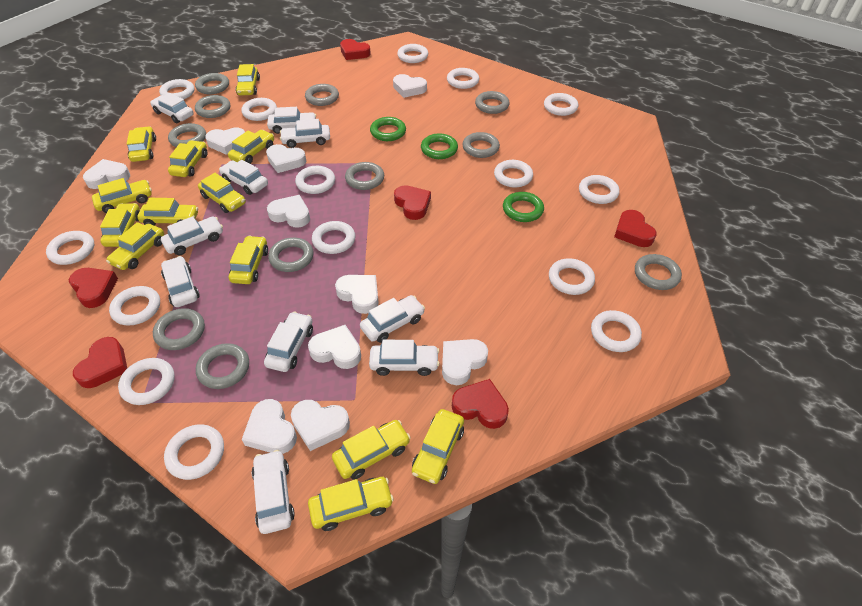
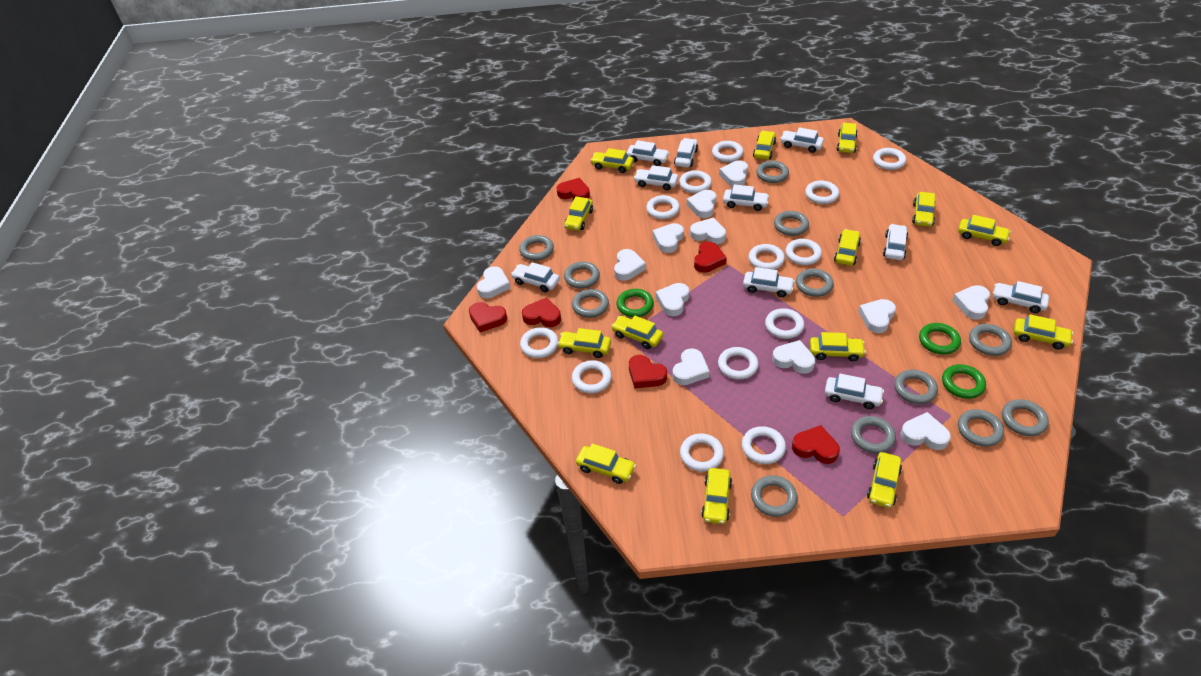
grey ring: [153,308,205,350] [168,123,206,147] [195,73,229,94] [195,95,230,118] [196,343,249,389] [268,237,314,272] [305,84,339,106] [345,162,384,190] [462,132,500,158] [475,91,510,114] [635,254,682,290] = 11 -> [519,235,554,261] [564,261,600,289] [572,289,609,318] [751,475,798,517] [756,161,789,183] [774,211,809,236] [796,269,834,297] [851,416,896,454] [894,370,938,404] [958,409,1004,447] [969,324,1012,356] [1002,399,1049,436] = 12
white heart: [83,159,130,189] [205,127,245,155] [242,399,297,454] [266,144,306,173] [267,195,310,228] [291,400,350,451] [308,325,361,369] [335,275,379,314] [393,74,427,98] [442,339,488,385] = 10 -> [477,266,511,298] [614,249,646,281] [652,223,684,253] [656,283,689,316] [672,348,710,385] [687,190,716,218] [690,218,726,244] [719,161,748,187] [772,340,815,374] [858,299,896,333] [900,412,951,450] [953,285,990,320] = 12
white ring: [46,231,94,265] [109,286,160,326] [118,358,175,405] [159,79,195,99] [164,424,224,480] [241,98,277,121] [295,166,335,194] [312,221,355,254] [397,44,428,63] [447,68,479,89] [494,160,533,187] [544,93,578,116] [549,258,595,295] [579,175,620,204] [591,310,642,352] = 15 -> [520,327,559,358] [572,360,612,393] [646,195,680,219] [679,170,712,193] [680,434,724,472] [712,141,743,162] [718,347,758,380] [742,426,786,464] [749,244,785,270] [765,308,804,339] [785,239,822,265] [805,180,839,204] [873,148,906,170] = 13
yellow car: [92,178,152,213] [100,203,140,247] [106,222,164,270] [127,126,156,162] [137,198,198,226] [168,140,207,177] [198,173,246,213] [228,130,274,164] [229,236,268,284] [236,64,260,95] [308,477,394,531] [332,420,411,480] [412,409,464,484] = 13 -> [558,328,611,358] [564,196,593,231] [576,443,636,484] [591,148,634,173] [611,316,663,349] [701,468,732,524] [753,131,776,160] [810,332,866,361] [834,229,861,266] [837,123,858,153] [867,452,902,508] [912,192,935,227] [958,215,1011,246] [1014,314,1073,350] = 14

